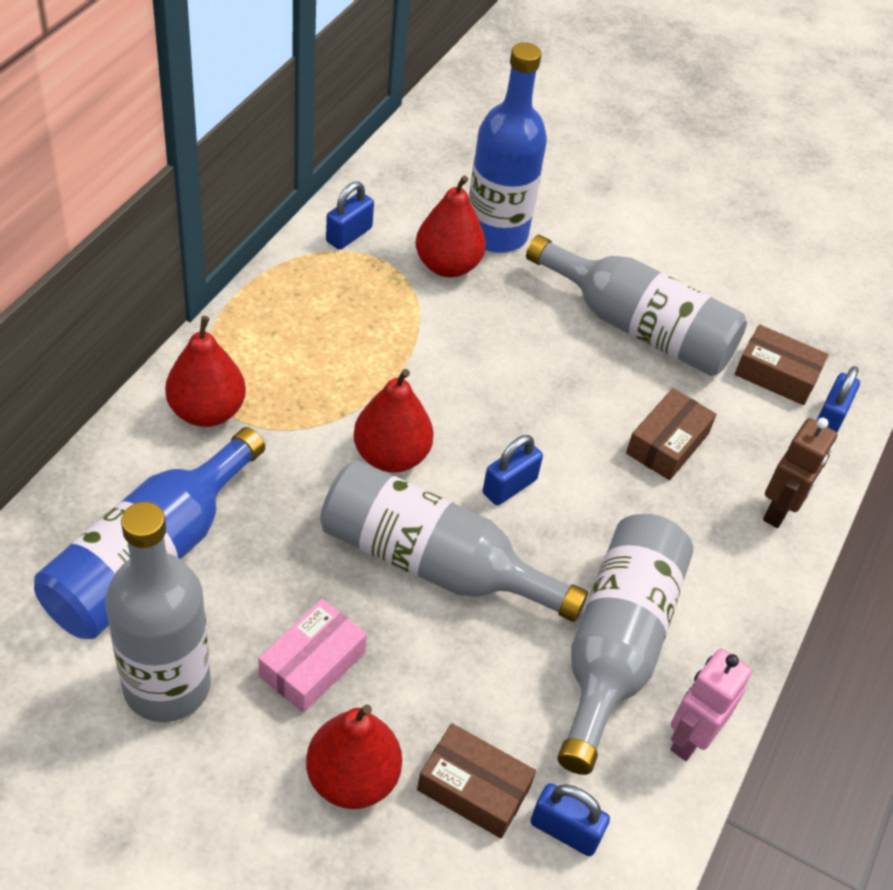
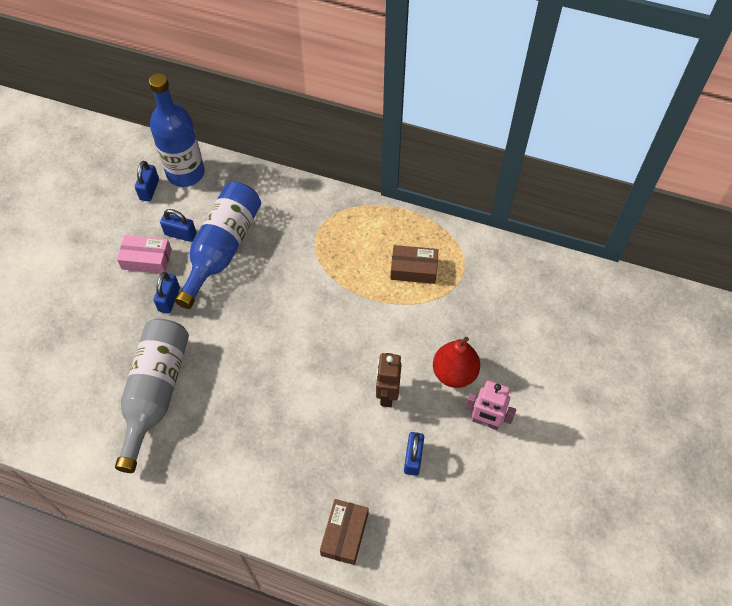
brown box: [417,723,536,838] [626,388,717,480] [735,324,829,405] = 3 -> [320,499,368,565] [390,245,438,284] = 2
grey bottle: [105,502,211,722] [320,460,588,622] [526,235,747,376] [557,514,693,775] = 4 -> [115,318,189,473] = 1
red pear: [165,316,246,427] [306,704,402,809] [353,369,434,473] [415,175,486,277] = 4 -> [433,337,480,388] = 1

